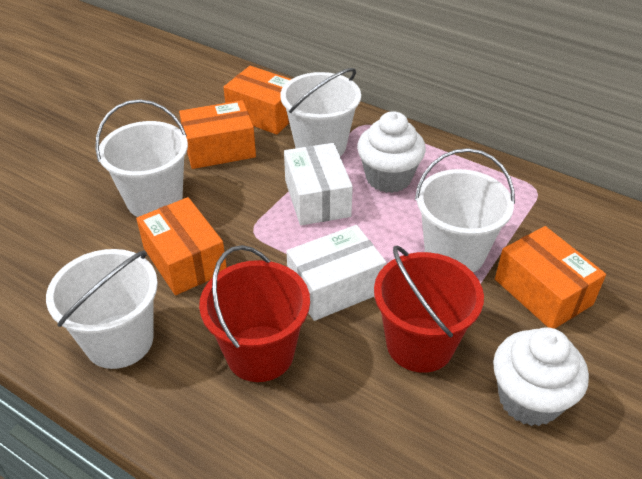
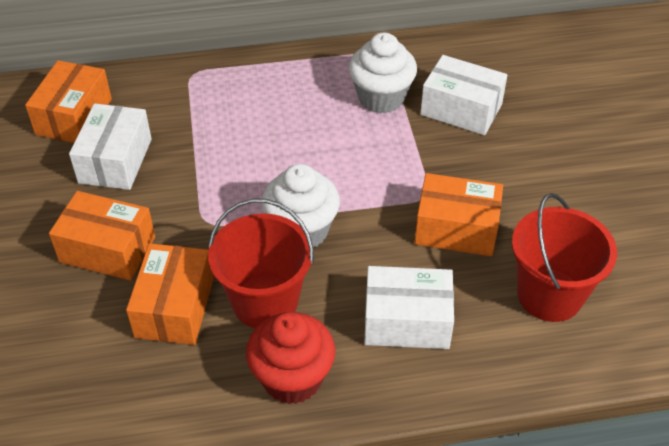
red cupcake: none = 0 -> [246,312,335,404] = 1
white box: [284,143,353,225] [286,225,387,321] = 2 -> [69,103,152,190] [364,266,454,349] [420,55,507,135] = 3
white bucket: [46,249,158,369] [95,99,188,217] [280,68,361,156] [415,148,515,273] = 4 -> none = 0

